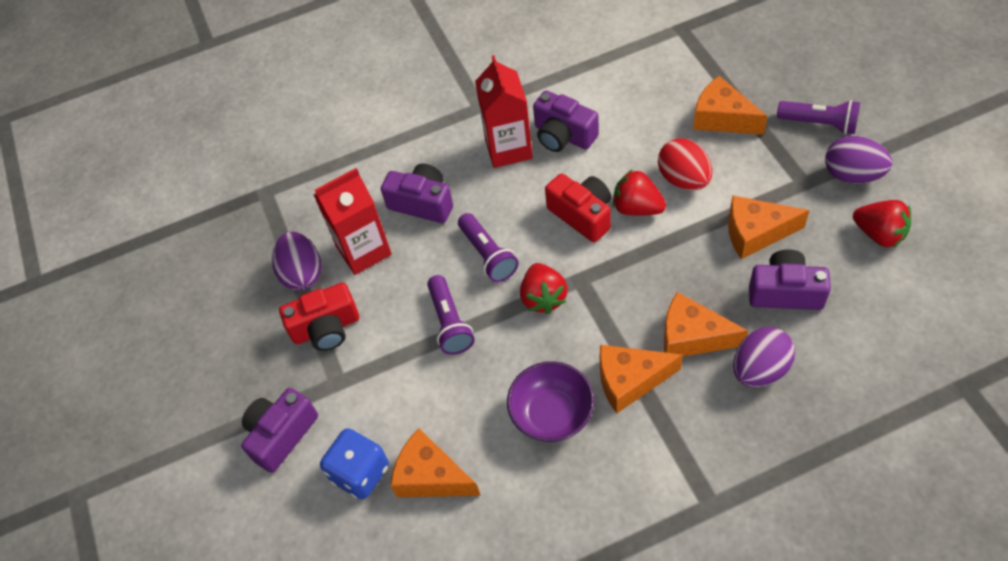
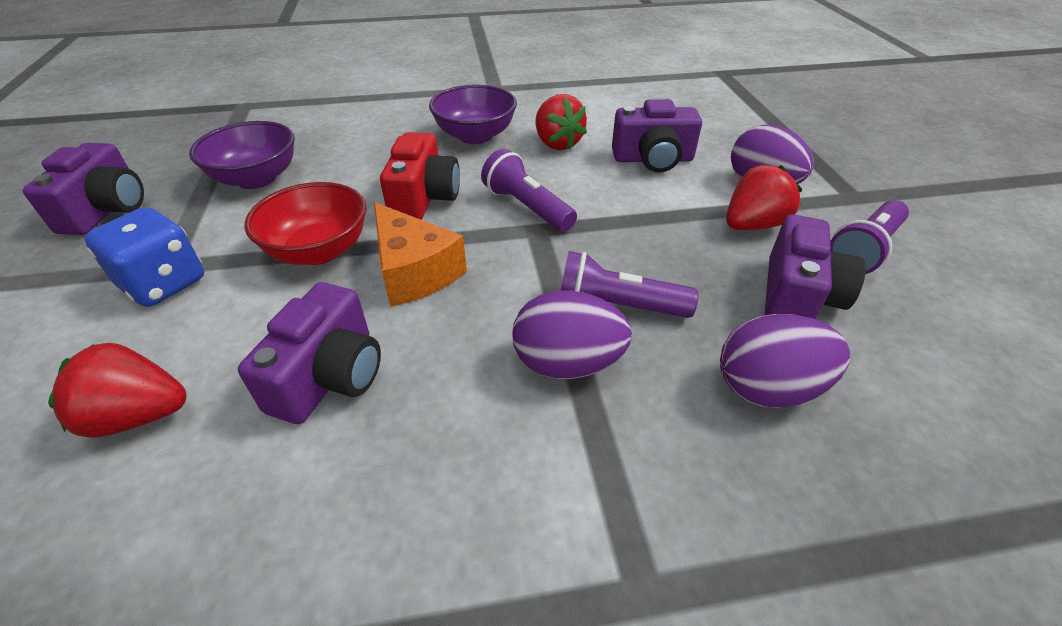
orange cheese: [390,429,481,497] [600,345,683,414] [664,292,748,357] [693,76,768,135] [728,196,810,259] = 5 -> [374,202,467,307] = 1
purple bowl: [507,361,594,442] = 1 -> [189,121,295,189] [429,84,517,144] = 2
red bowl: none = 0 -> [244,182,367,265] = 1
red camera: [279,283,359,351] [545,173,611,242] = 2 -> [380,132,460,220] = 1
red carton: [313,168,392,275] [475,55,533,168] = 2 -> none = 0
red egg: [658,138,712,190] = 1 -> none = 0

